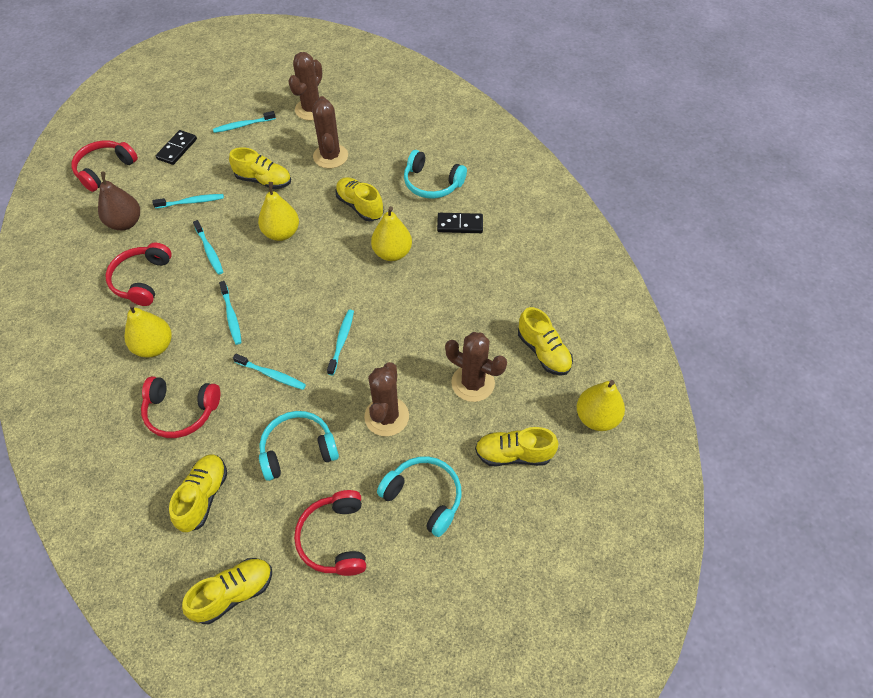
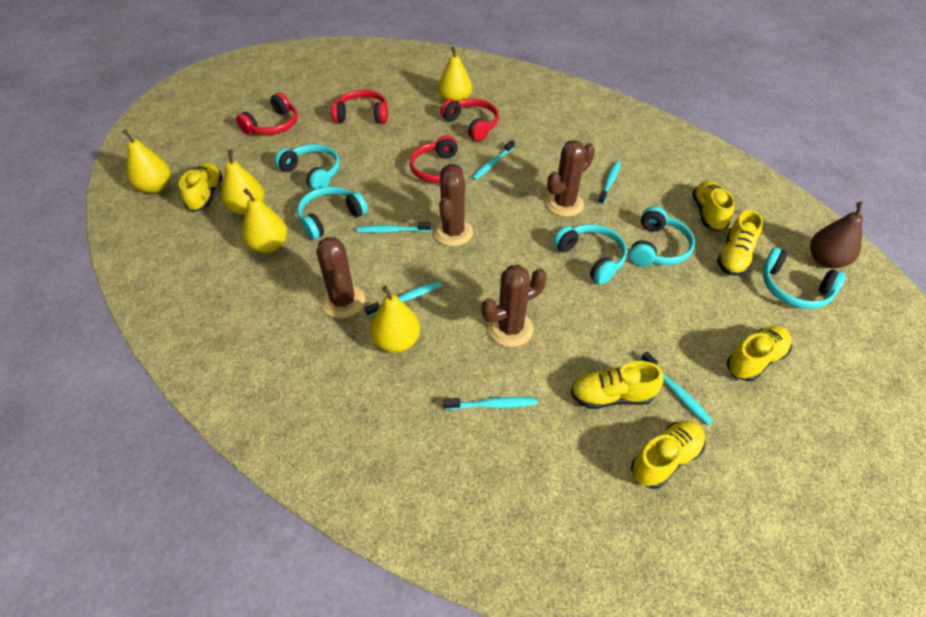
black domino: [156,130,197,165] [437,213,483,233] = 2 -> none = 0
turquoise headphones: [259,411,339,481] [377,456,462,537] [404,150,467,199] = 3 -> [275,144,340,190] [297,186,368,240] [553,224,627,285] [629,206,695,266] [762,247,846,309] = 5
yellow pear: [125,303,172,358] [258,182,299,241] [371,206,412,261] [577,380,625,431] = 4 -> [122,129,171,193] [221,150,264,215] [242,188,287,253] [370,286,420,353] [438,46,472,101] = 5

